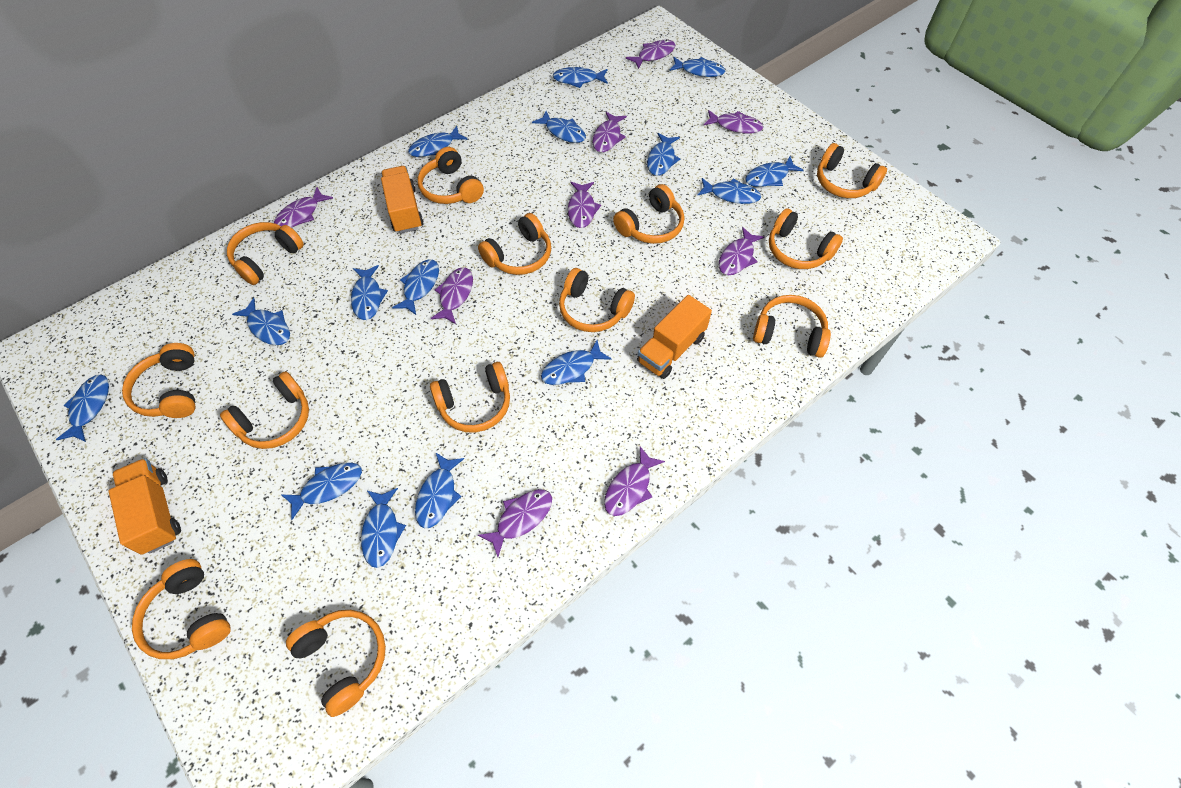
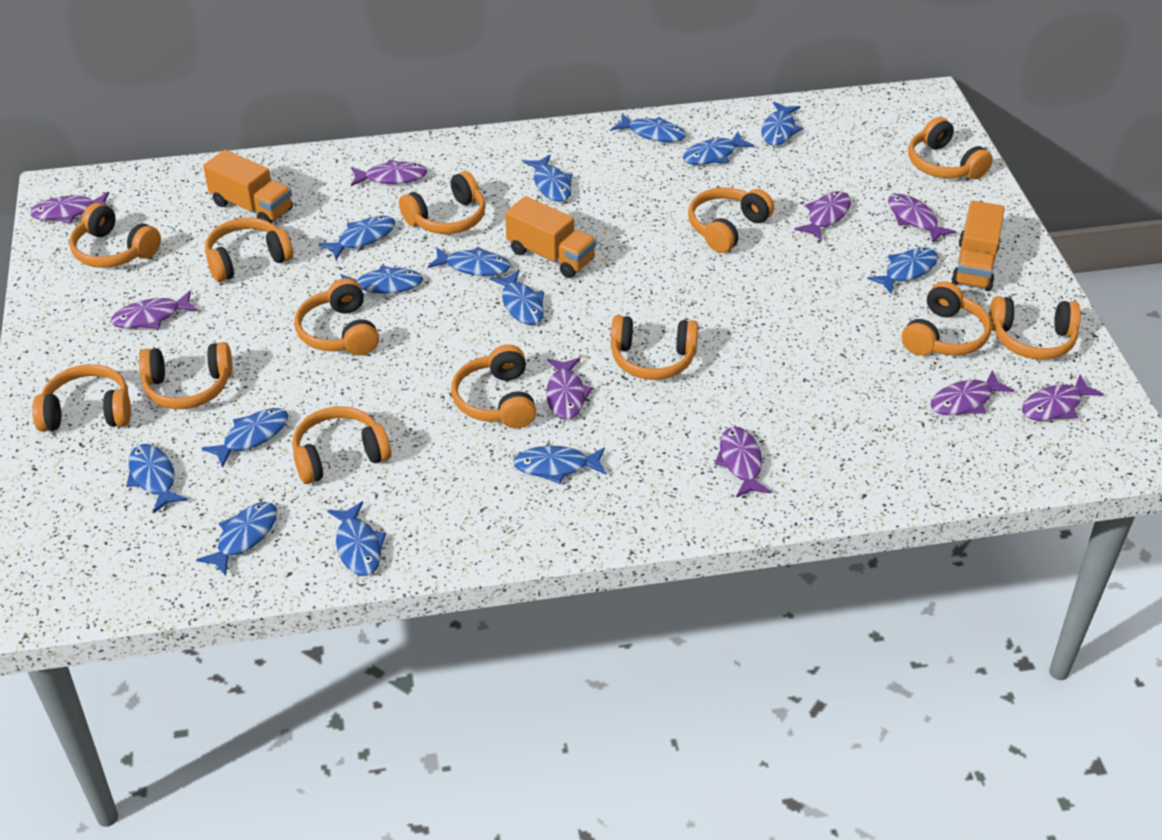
blue fish: [56,375,109,442] [232,298,290,345] [282,463,362,520] [351,265,388,320] [361,488,406,568] [392,259,439,315] [408,126,468,157] [415,453,464,528] [532,111,586,143] [541,340,612,385] [553,67,608,88] [647,133,681,176] [669,57,725,77] [697,178,761,204] [745,156,804,187] = 15 -> [126,444,188,514] [196,502,277,576] [202,408,288,468] [319,216,395,260] [327,501,386,576] [340,265,423,294] [428,247,511,276] [490,270,544,325] [513,446,606,484] [523,155,573,202] [611,114,686,142] [683,132,755,165] [761,102,802,146] [867,247,938,294] = 14

